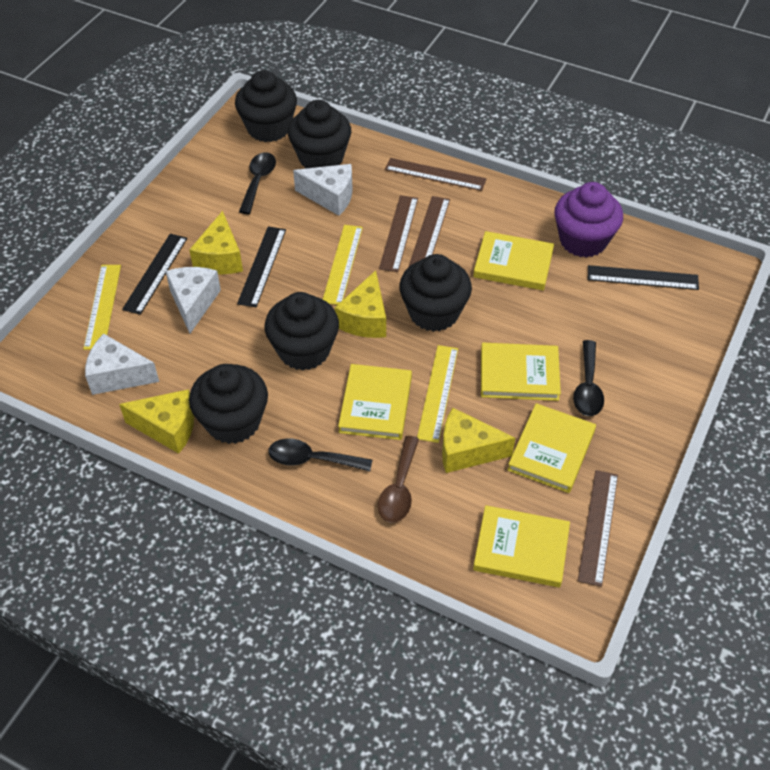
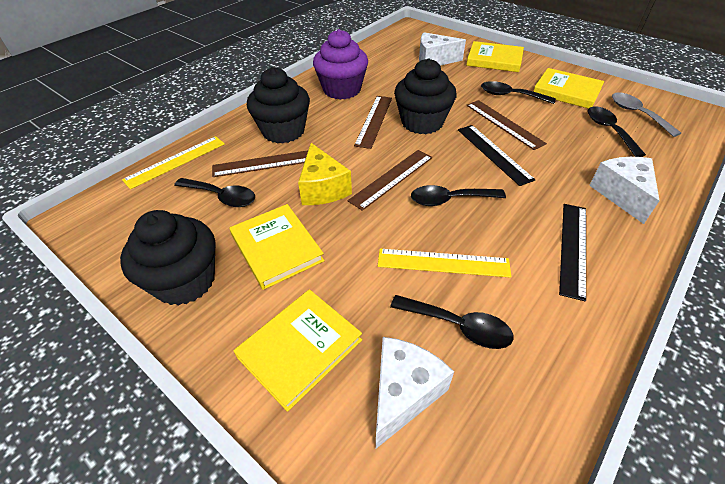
black cupcake: [189,364,268,444] [235,70,297,142] [265,292,339,371] [288,100,351,169] [399,254,472,332] = 5 -> [120,210,216,306] [247,67,310,144] [394,59,456,134] = 3
black ruler: [122,234,187,315] [237,227,286,307] [588,265,699,290] = 3 -> [458,125,535,186] [559,204,586,302] = 2
black spoon: [239,152,276,214] [268,438,372,472] [573,340,604,416] = 3 -> [174,178,255,207] [390,295,514,349] [411,185,506,206] [481,81,556,104] [588,106,646,157] = 5
brown spoon: [378,436,419,523] = 1 -> none = 0
grey spoon: none = 0 -> [612,92,681,137] = 1
yellow book: [338,364,412,440] [473,231,554,290] [473,505,570,587] [481,343,561,401] [507,403,596,493] = 5 -> [230,204,325,290] [233,289,362,412] [466,41,524,72] [533,68,604,109] = 4
yellow cheese: [119,389,194,454] [189,211,243,274] [335,270,386,338] [442,408,515,473] = 4 -> [298,143,352,205] = 1
yellow ruler: [83,265,121,350] [323,225,363,305] [417,345,458,443] = 3 -> [122,136,225,189] [378,248,512,278] = 2

